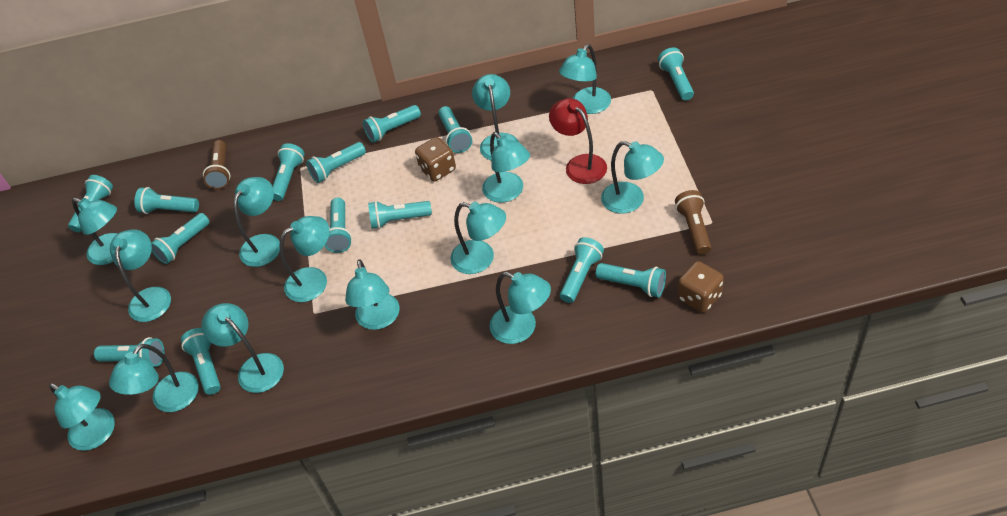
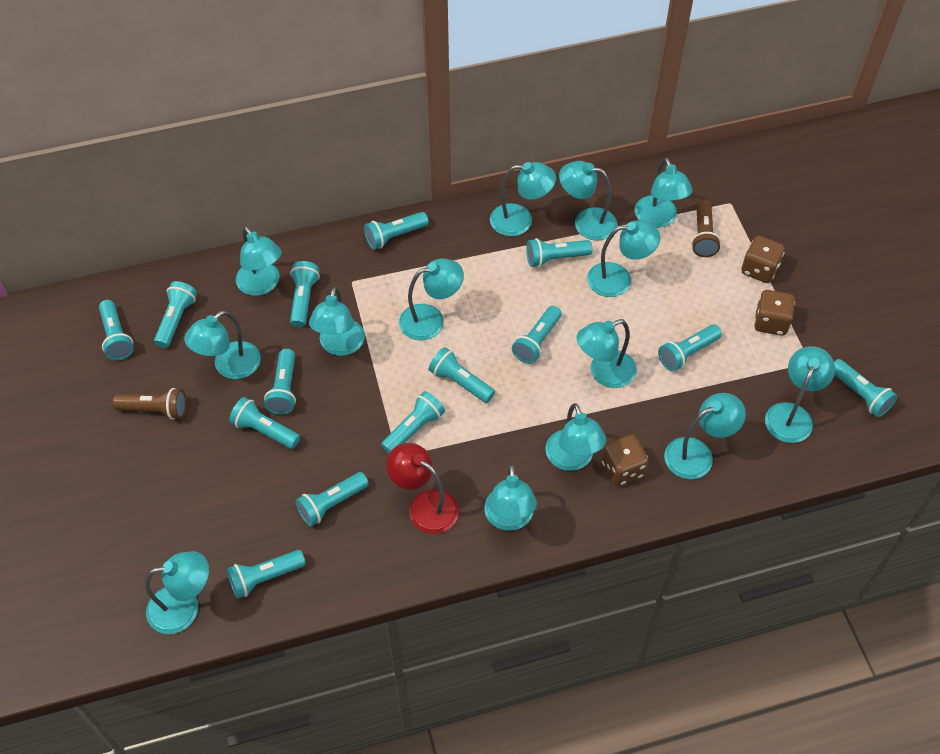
brown dice: [415,137,456,181] [678,261,724,313] = 2 -> [601,435,649,486] [741,236,785,283] [754,290,795,336] = 3

